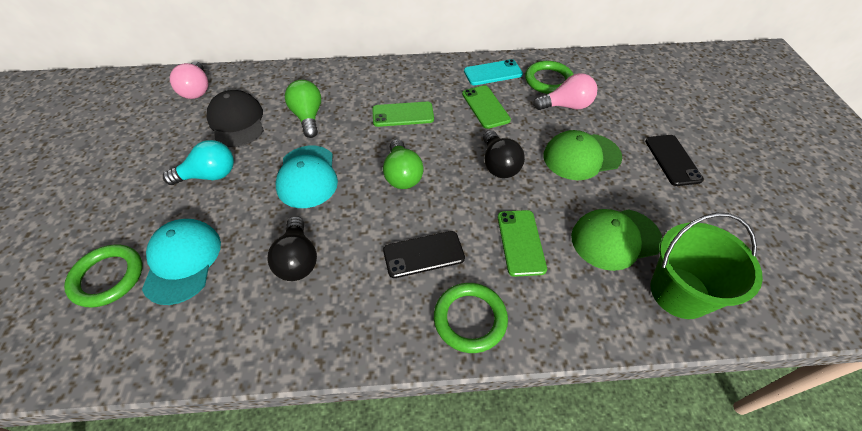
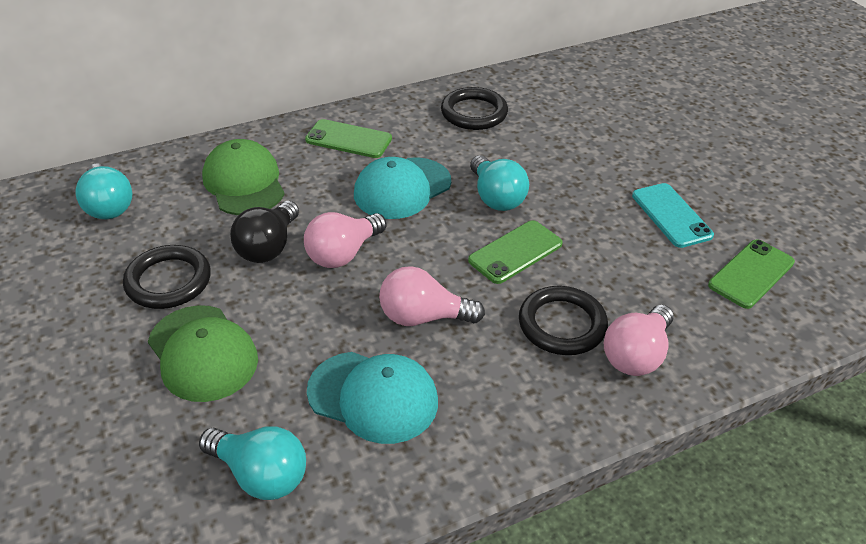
black cap: [207,90,264,147] = 1 -> none = 0
black light bulb: [267,216,317,281] [483,130,525,178] = 2 -> [230,201,299,263] = 1
black phone: [383,231,465,278] [645,135,704,186] = 2 -> none = 0
black ring: none = 0 -> [123,245,211,309] [441,87,508,130] [519,286,608,355] = 3
green bucket: [650,213,763,319] = 1 -> none = 0
green light bulb: [285,80,321,138] [383,139,424,189] = 2 -> none = 0
green ring: [64,244,143,308] [434,283,508,353] [525,61,574,94] = 3 -> none = 0
pink light bulb: [170,61,208,99] [533,73,597,110] = 2 -> [304,212,386,268] [379,266,485,326] [604,305,674,376] = 3
turquoise light bulb: [163,140,234,185] = 1 -> [75,163,132,219] [199,426,306,500] [470,155,529,211] = 3

